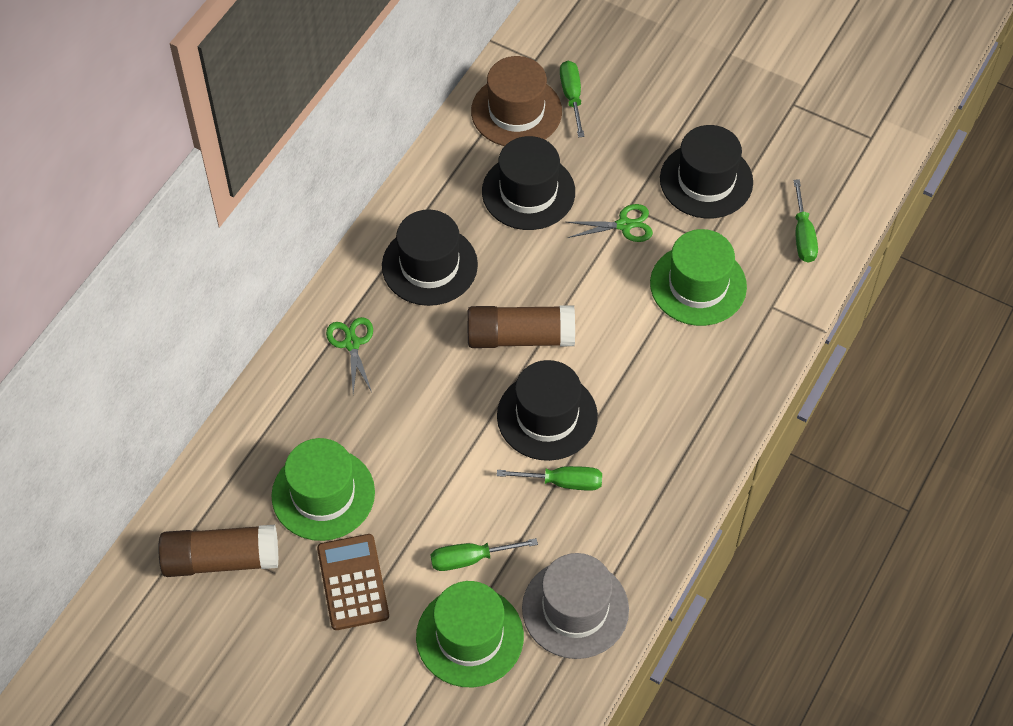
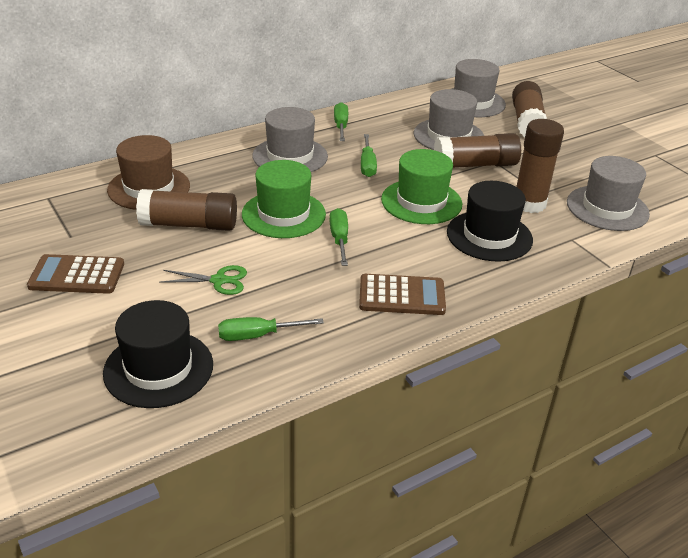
black hat: [382,210,478,306] [482,136,575,230] [497,360,598,461] [660,125,753,218] = 4 -> [103,300,213,408] [447,181,533,262] = 2
brown calculator: [317,534,389,630] = 1 -> [27,254,124,294] [359,274,446,315] = 2
brown glue stick: [158,525,278,577] [467,305,575,348] = 2 -> [136,189,237,231] [434,133,521,168] [512,81,547,137] [516,119,564,213] = 4
green hat: [271,438,375,541] [416,581,524,687] [650,229,747,326] = 3 -> [242,160,326,238] [381,149,463,224] = 2
green scissors: [326,317,373,393] [567,204,653,242] = 2 -> [159,265,247,295] = 1
grey hat: [522,553,629,659] = 1 -> [252,107,328,172] [414,89,484,150] [452,59,506,117] [567,156,650,231] = 4

